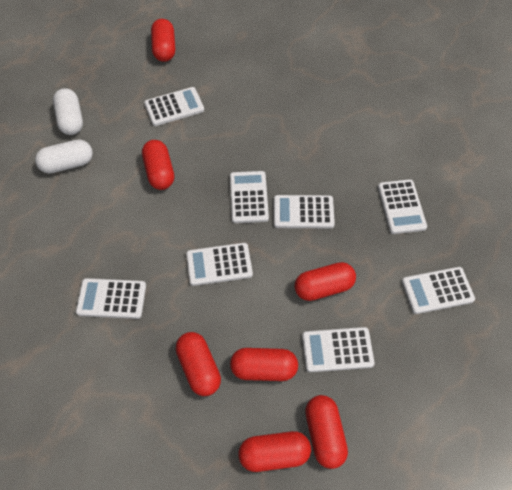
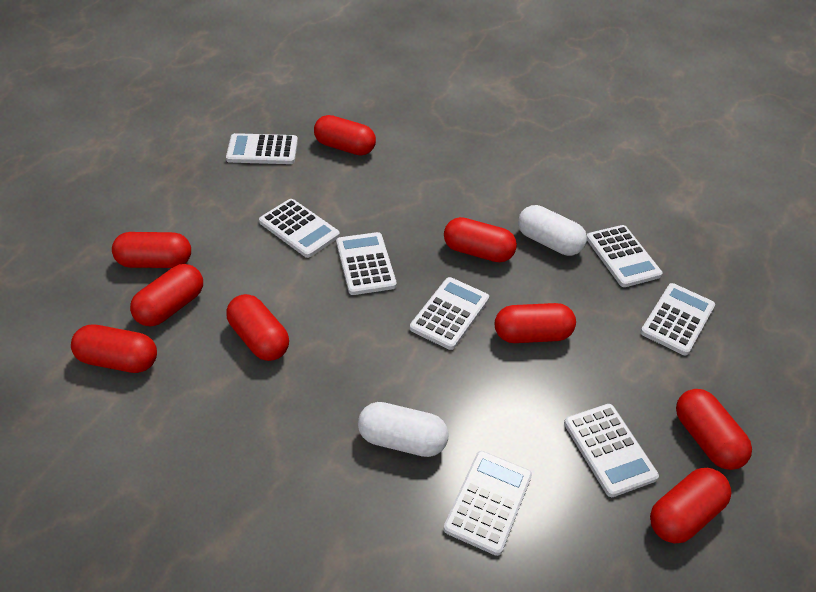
red capsule: [142,140,174,190] [151,19,175,62] [176,332,221,396] [230,348,298,381] [238,431,311,472] [294,262,356,301] [305,395,348,469] = 7 -> [71,325,157,373] [112,232,191,268] [130,264,203,327] [226,294,289,361] [314,115,376,156] [444,217,517,262] [495,303,576,343] [650,468,731,544] [676,389,752,470] = 9

